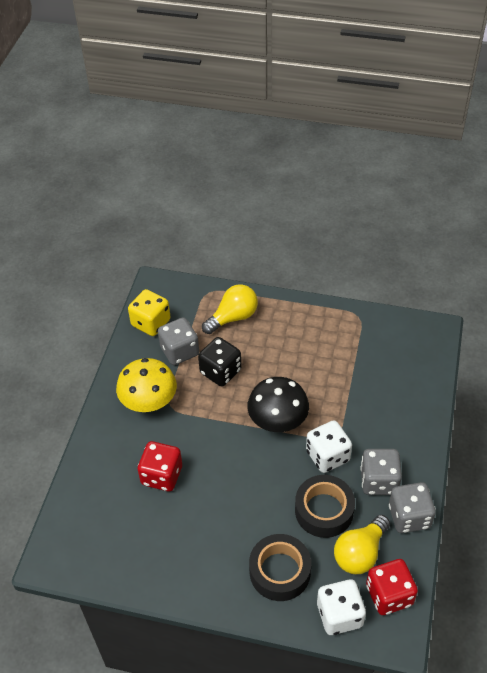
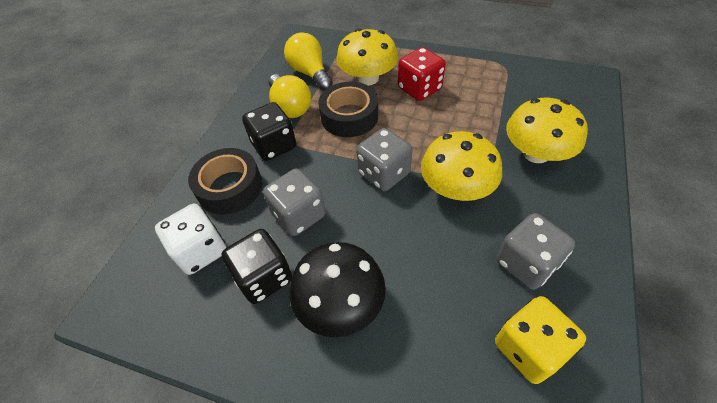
black dice: [198,337,242,386] = 1 -> [221,229,292,304] [242,102,296,161] = 2
red dice: [138,441,182,491] [366,559,418,615] = 2 -> [398,47,446,101] = 1
white dice: [306,420,352,473] [317,579,366,635] = 2 -> [155,204,226,275] = 1
yellow mushroom: [116,358,177,412] = 1 -> [336,28,398,86] [421,131,502,201] [506,98,588,163] = 3

